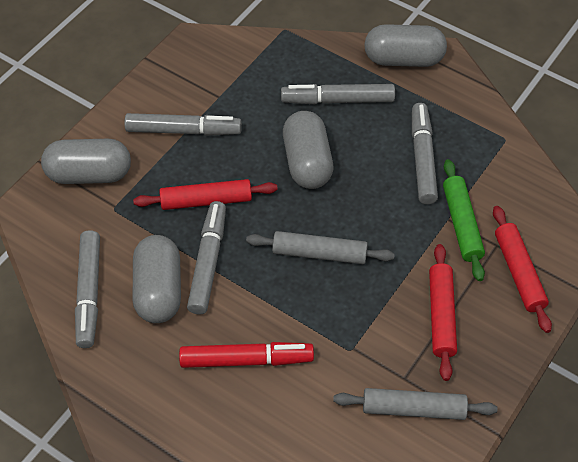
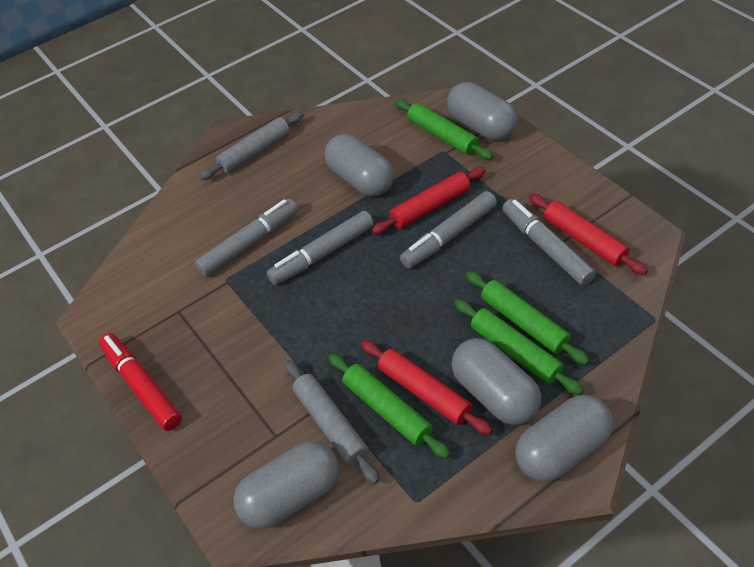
green rolling pin: [443,159,485,281] = 1 -> [328,353,450,459] [395,99,493,160] [454,299,584,395] [466,271,589,365] = 4
grey capsule: [41,139,131,184] [133,235,181,323] [283,111,333,189] [364,24,447,67] = 4 -> [233,441,339,529] [325,134,394,196] [447,82,518,140] [452,338,541,425] [515,395,613,482] = 5
grey marker: [75,230,100,348] [124,113,242,136] [187,201,226,314] [281,84,395,104] [412,103,438,204] = 5 -> [195,199,298,277] [267,211,374,285] [400,191,497,268] [503,199,596,286] = 4

